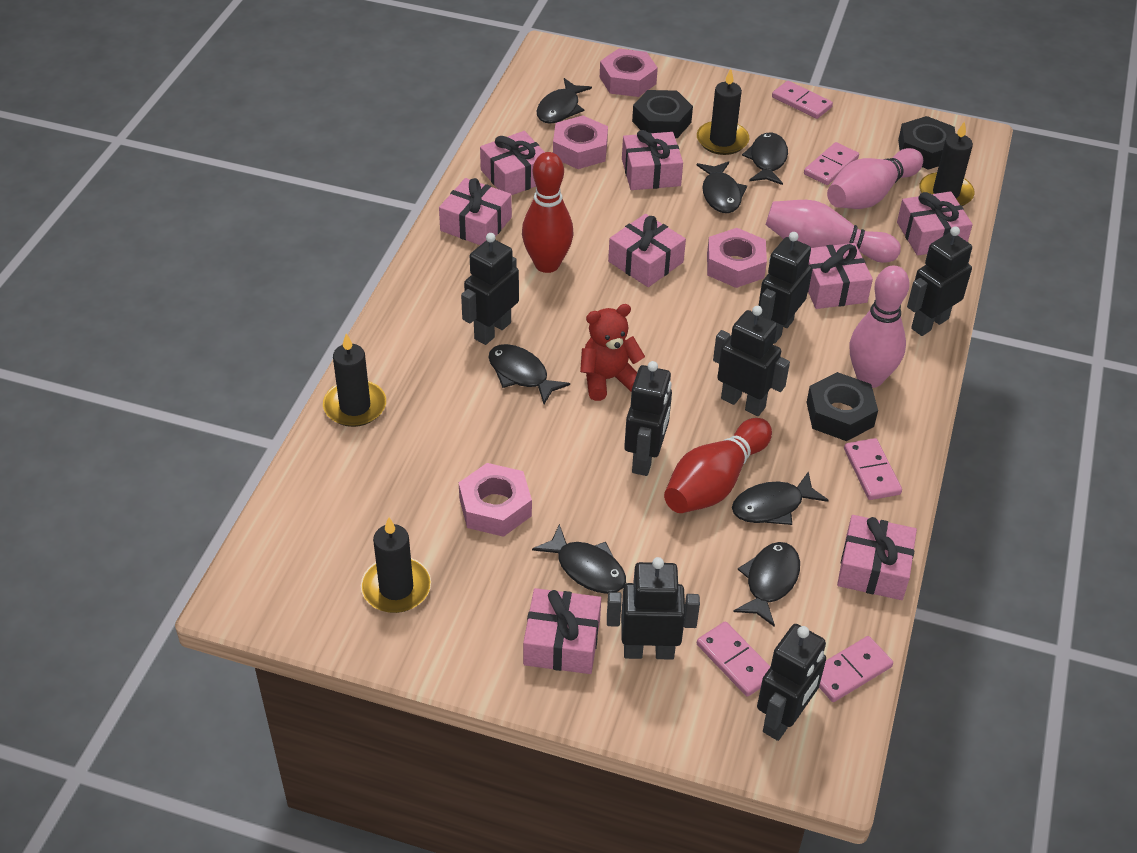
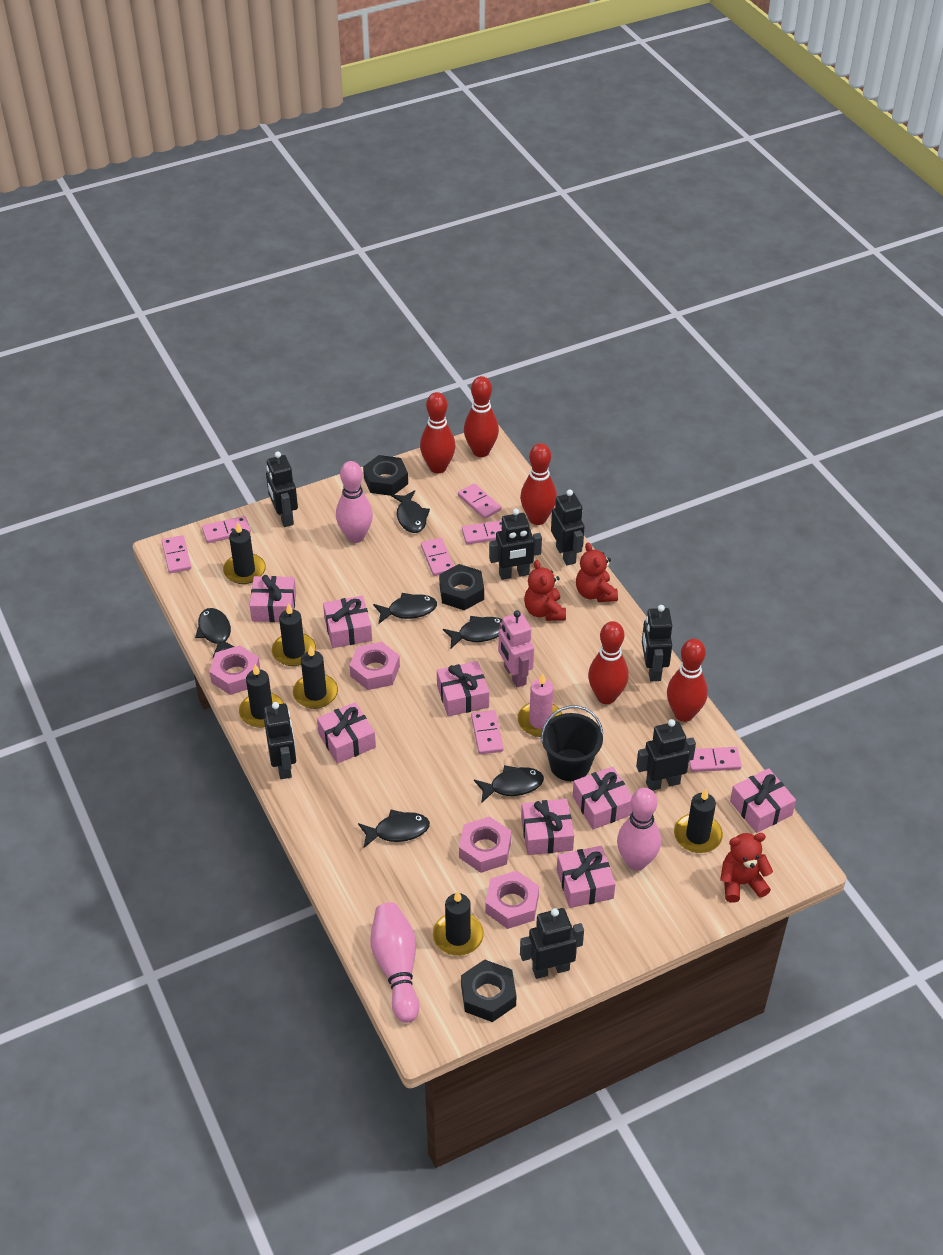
black bucket: none = 0 -> [541,706,603,781] = 1
black candle: [323,334,386,427] [361,517,431,613] [697,69,749,155] [920,121,975,206] = 4 -> [223,522,266,584] [239,664,284,728] [272,603,316,666] [293,645,338,709] [433,891,484,956] [674,789,723,853] = 6
black fish: [489,344,570,404] [532,524,626,594] [537,78,592,124] [697,161,747,213] [732,471,828,525] [733,542,800,627] [742,132,788,185] = 7 -> [195,608,235,658] [358,810,430,848] [373,593,437,624] [391,490,430,533] [443,616,502,648] [474,765,544,803] = 6
pink candle: none = 0 -> [518,673,562,737] = 1
pink domino: [697,622,771,697] [772,81,833,119] [804,142,859,185] [819,636,893,702] [844,438,902,500] = 5 -> [162,535,191,573] [202,516,251,543] [421,538,454,576] [458,483,501,519] [462,520,502,545] [471,710,504,754] [689,747,742,772] = 7
pink robot: none = 0 -> [498,610,534,687] = 1
red bowling pin: [522,152,573,273] [664,418,772,513] = 2 -> [420,392,455,473] [464,376,499,457] [520,443,557,525] [588,621,629,704] [667,639,708,722] = 5
red teddy bear: [580,304,645,401] = 1 -> [524,560,566,621] [576,542,618,602] [720,833,773,903] = 3

